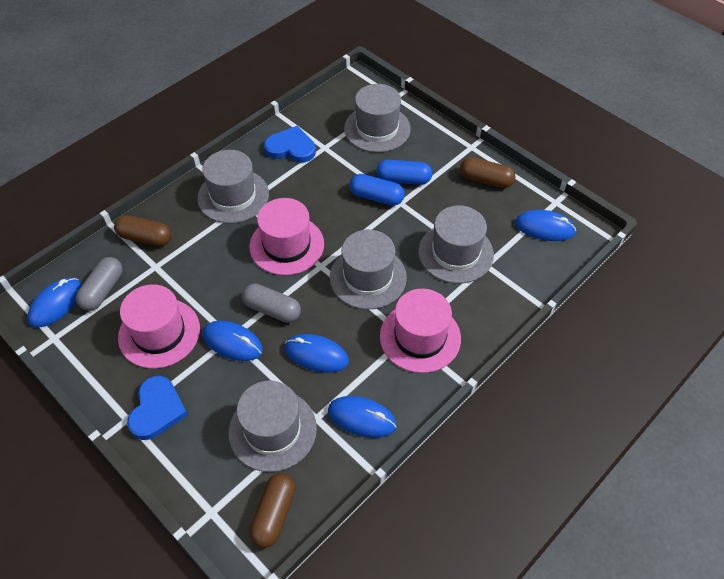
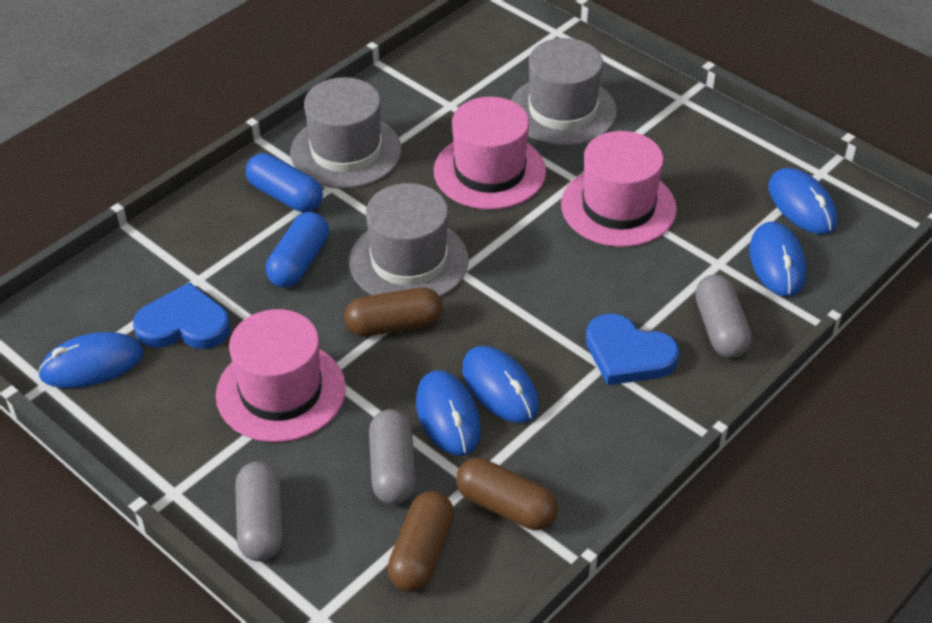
grey capsule: [76,257,123,311] [242,283,301,323] = 2 -> [235,461,283,561] [369,409,416,505] [695,275,752,358] = 3
grey hat: [197,150,269,223] [228,381,317,472] [330,229,407,310] [344,84,411,153] [418,205,494,283] = 5 -> [291,77,402,189] [349,183,469,297] [511,38,617,146] = 3

